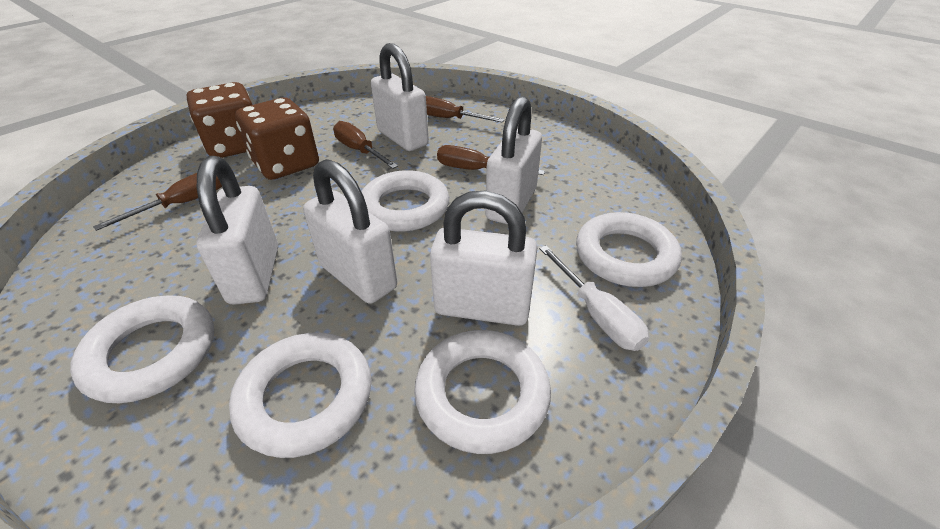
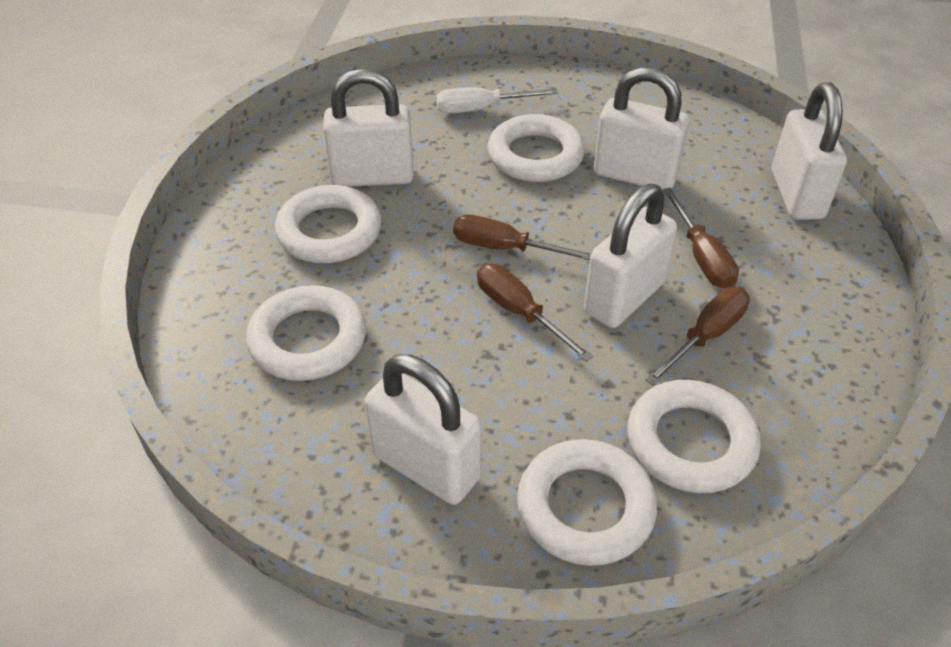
brown dice: [187,82,253,158] [235,97,319,180] = 2 -> none = 0

